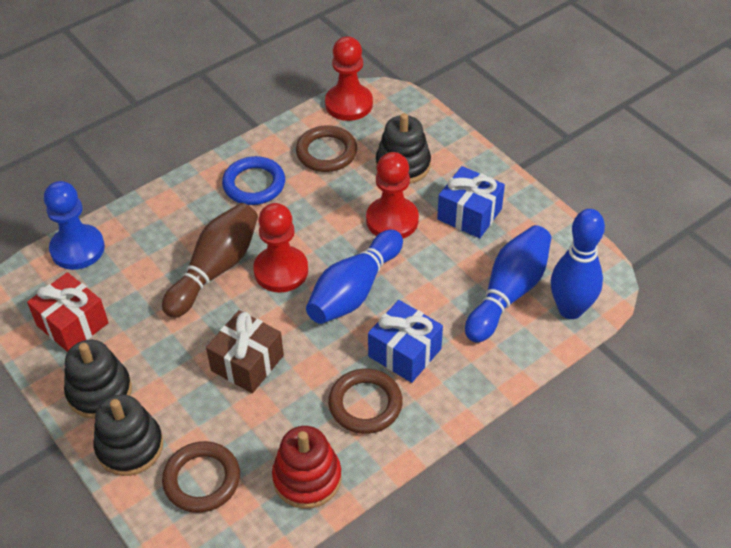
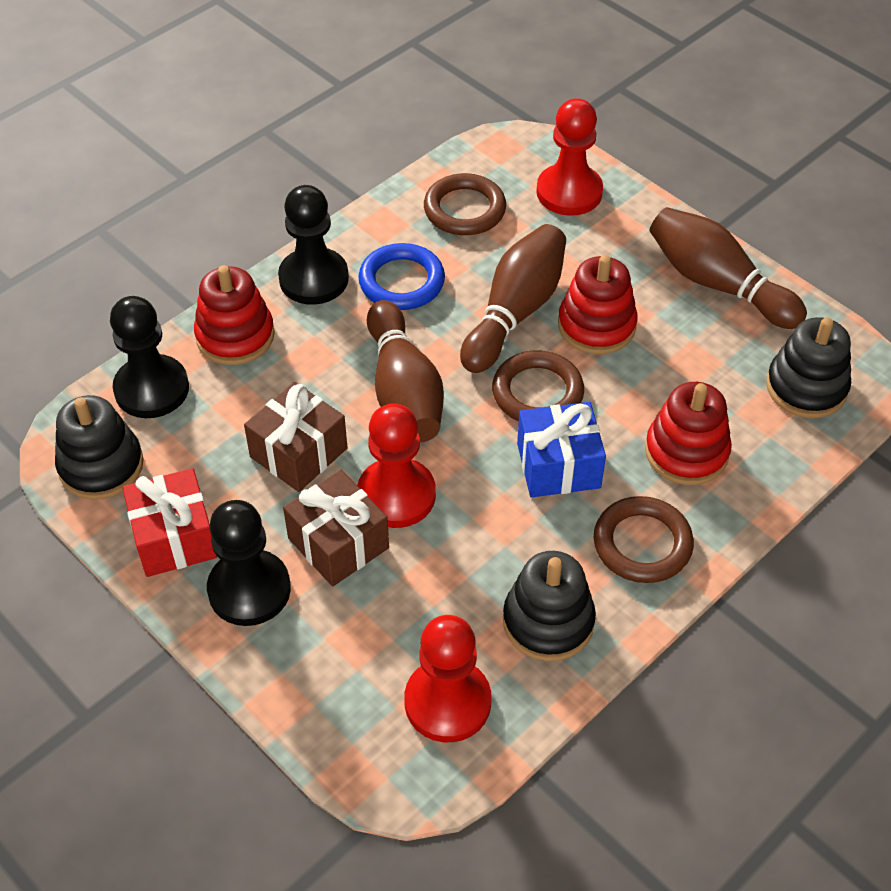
black pawn: none = 0 -> [110,296,189,418] [207,500,291,626] [278,185,349,305] = 3
blue bowling pin: [306,230,403,324] [465,225,551,343] [551,209,605,319] = 3 -> none = 0
blue gift: [368,300,443,383] [437,166,505,238] = 2 -> [517,402,606,497] = 1
blue pawn: [44,181,105,270] = 1 -> none = 0
brown bowling pin: [162,203,258,318] = 1 -> [367,300,444,442] [460,224,566,373] [650,207,807,329] = 3
brown gift: [206,310,284,393] = 1 -> [244,382,348,492] [283,470,389,586] = 2
red stacking toy: [272,426,342,509] = 1 -> [194,265,275,365] [558,255,637,354] [645,382,732,485] = 3

